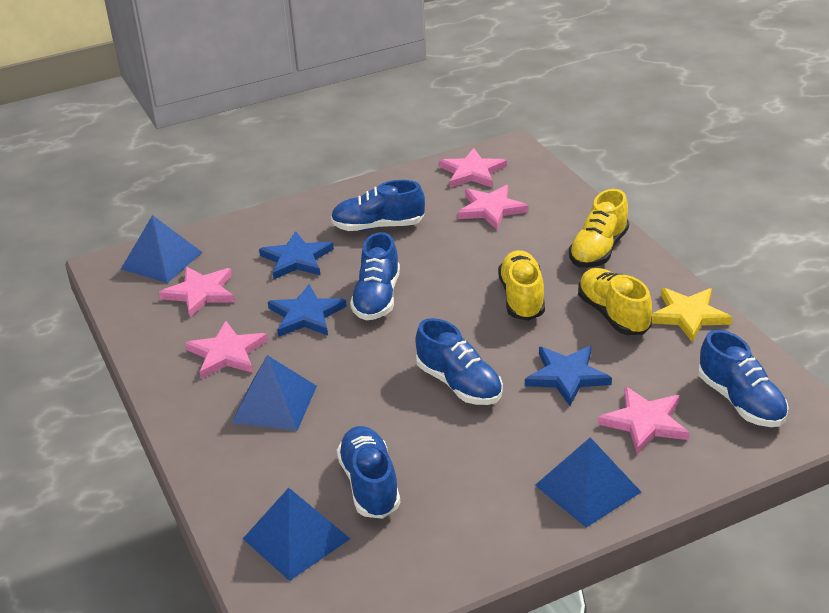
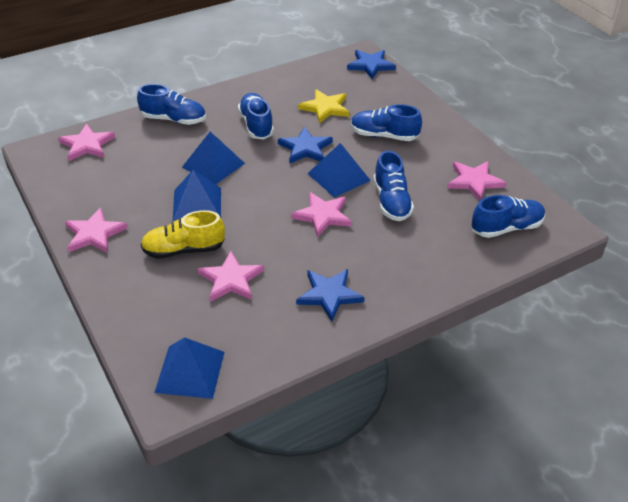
yellow shoe: [498,250,545,321] [569,189,629,268] [578,268,652,335] = 3 -> [141,210,225,259] = 1

